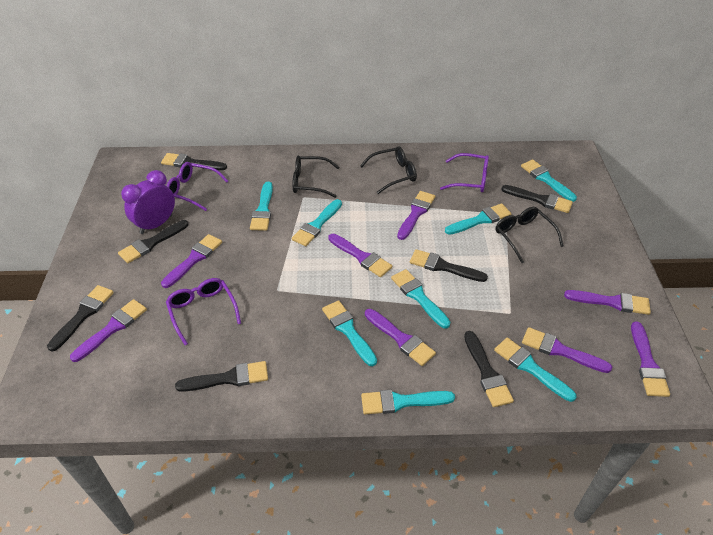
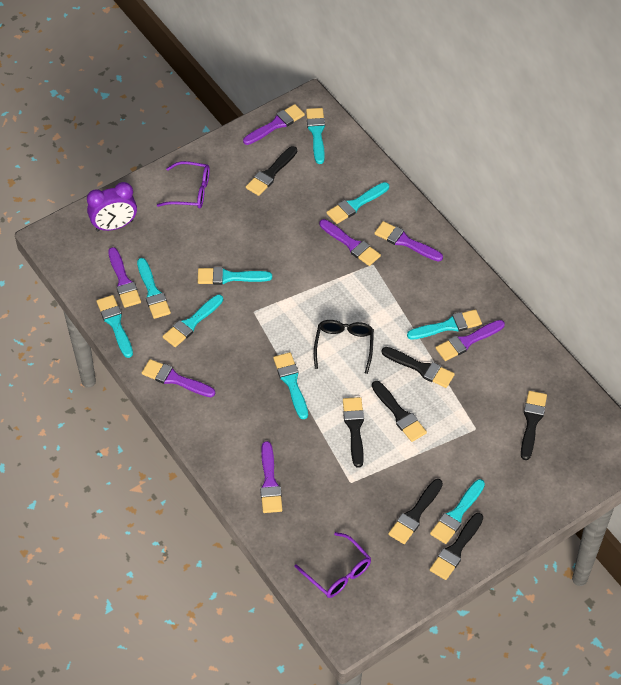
black glasses: [293,156,339,198] [360,146,417,194] [495,207,564,263] = 3 -> [314,320,374,374] = 1
purple brush: [70,299,147,362] [161,234,222,288] [328,234,392,277] [365,309,436,366] [397,191,435,240] [522,327,612,373] [564,290,651,315] [631,321,670,397] = 8 -> [108,247,141,308] [142,359,215,397] [243,104,305,145] [260,441,282,513] [319,219,381,266] [374,221,443,262] [436,320,505,361] = 7
purple glasses: [166,162,228,211] [166,278,241,345] [440,153,489,192] = 3 -> [157,161,210,209] [294,532,371,598] = 2
turquoise brush: [250,182,273,231] [292,199,342,246] [322,300,377,366] [361,390,455,414] [391,269,450,329] [445,203,511,235] [494,337,577,402] [521,159,577,202] = 8 -> [96,295,133,358] [137,258,171,319] [163,295,223,347] [198,267,272,285] [273,352,308,419] [306,108,325,164] [326,182,389,224] [407,309,482,339] [430,479,485,544] = 9

